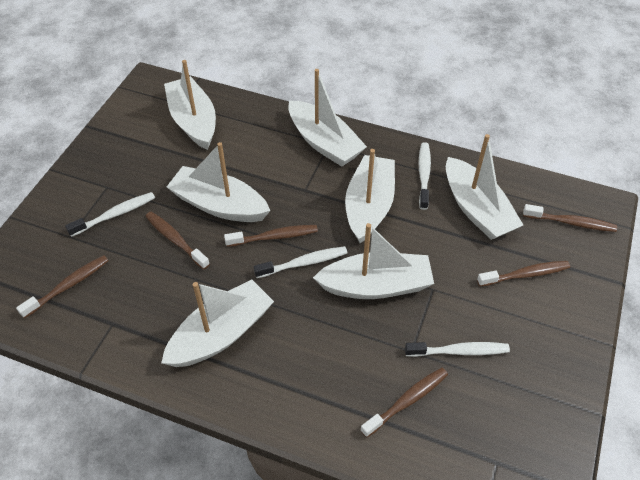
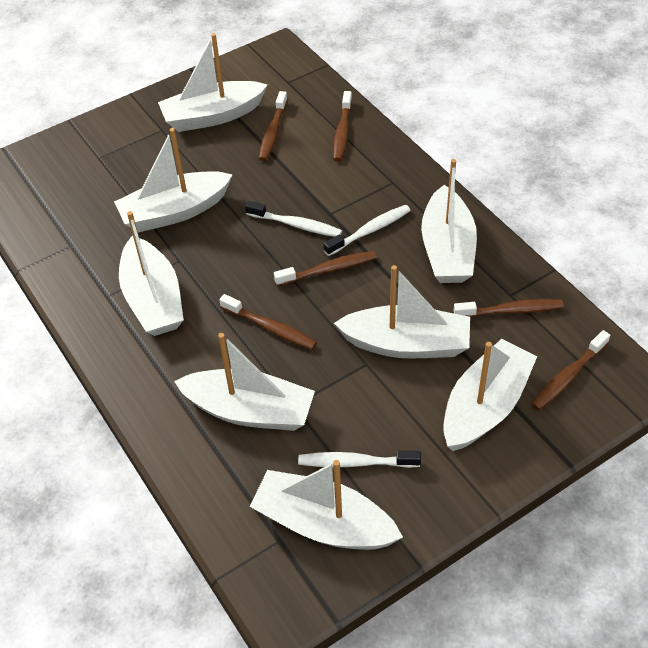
white boat: [161,279,274,367] [164,60,216,150] [167,142,270,222] [288,69,367,167] [313,223,434,299] [345,149,395,243] [446,134,523,240] = 7 -> [114,128,233,232] [119,211,184,336] [158,33,268,132] [174,333,315,431] [249,460,403,550] [334,265,470,358] [421,159,477,283] [443,339,537,451] = 8
white toothbrush: [65,192,155,237] [254,246,347,278] [405,342,510,357] [419,142,431,210] = 4 -> [245,201,342,237] [298,451,421,468] [324,205,411,256] = 3

